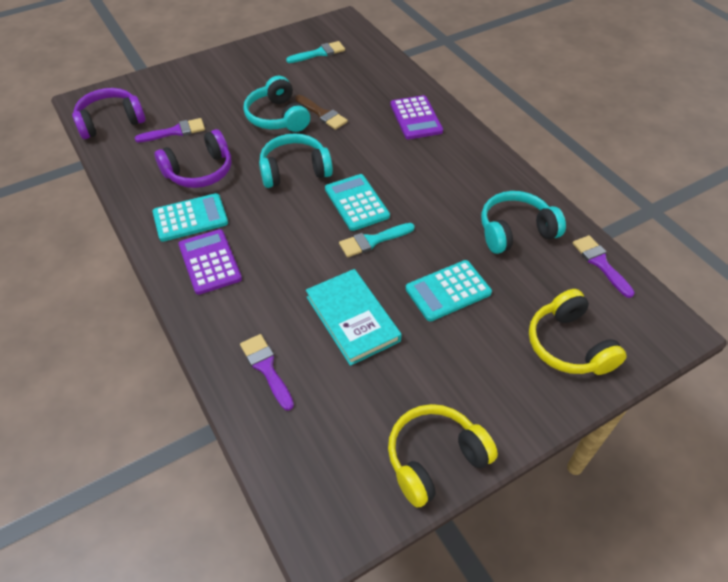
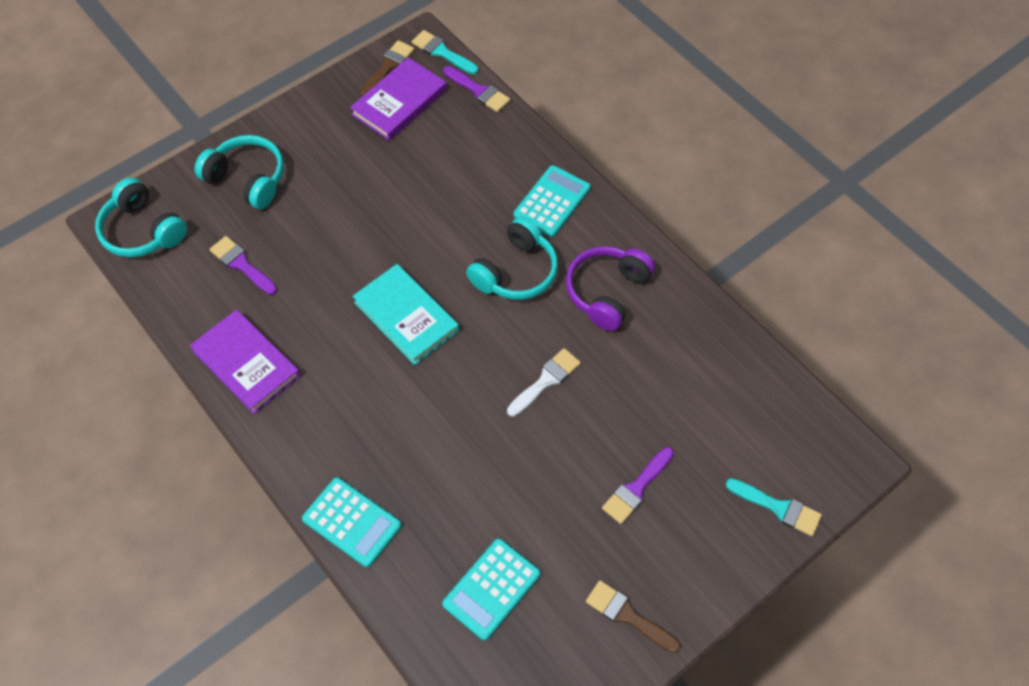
brown brush: [295,95,348,130] = 1 -> [360,40,414,96] [586,580,681,653] = 2
purple book: none = 0 -> [190,310,300,414] [350,57,447,141] = 2
purple calculator: [178,229,242,295] [390,95,443,139] = 2 -> none = 0
purple headphones: [72,88,146,139] [155,129,232,188] = 2 -> [566,246,655,331] = 1
white brush: none = 0 -> [507,348,581,417] = 1
yellow headphones: [388,404,498,508] [529,289,627,375] = 2 -> none = 0

